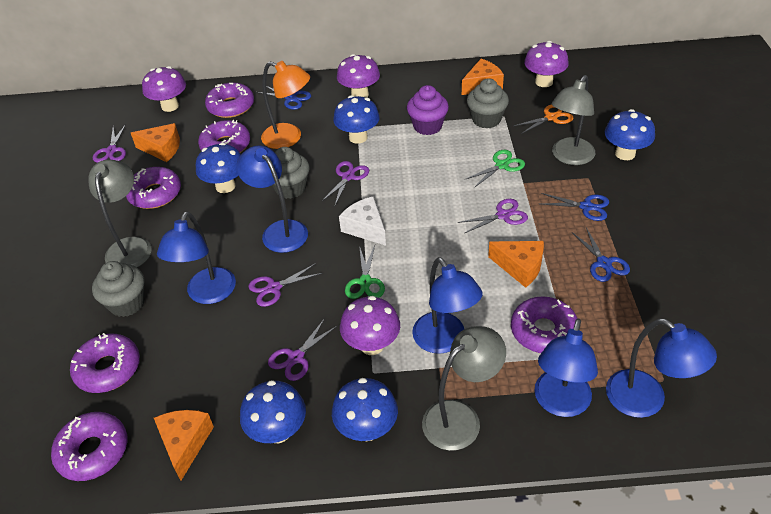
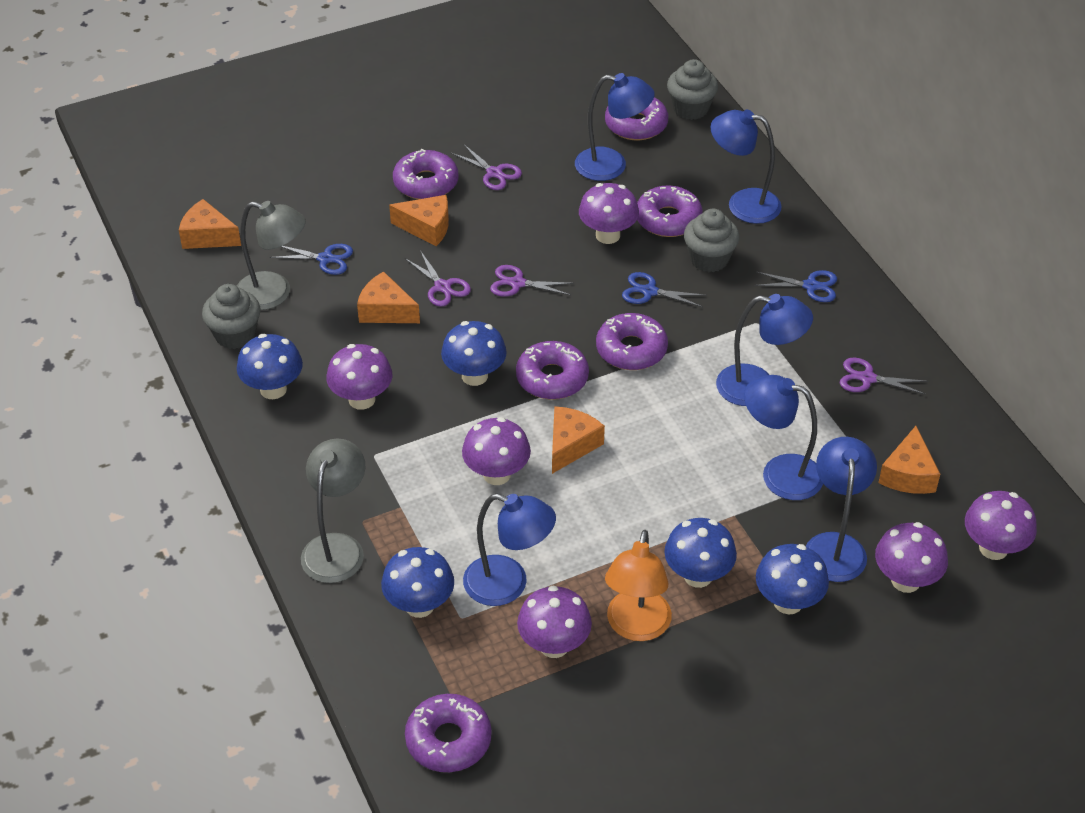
blue lamp: [157,212,236,304] [236,145,308,253] [412,257,483,354] [534,319,598,417] [606,318,717,418] = 5 -> [463,494,556,606] [575,73,655,181] [711,110,781,224] [716,294,813,406] [744,375,823,500] [806,437,877,582] = 6
green scissors: [345,245,385,299] [464,150,525,188] = 2 -> none = 0
grey lamp: [88,159,152,267] [422,326,506,451] [552,75,595,165] = 3 -> [237,201,306,310] [301,439,365,583] = 2
orange cheese: [131,123,180,162] [154,410,214,481] [462,59,504,95] [488,241,544,288] = 4 -> [179,199,241,249] [357,271,420,323] [389,195,449,246] [552,406,605,474] [878,426,940,494] = 5
orange scissors: [514,104,573,134] = 1 -> none = 0
purple cupcake: [407,85,449,135] = 1 -> none = 0
purple mushroom: [142,66,186,112] [337,54,380,98] [340,296,400,355] [524,41,569,87] = 4 -> [326,344,393,410] [462,417,531,485] [517,586,592,658] [579,183,639,244] [875,522,948,593] [965,491,1037,560] = 6
purple scissors: [93,124,126,163] [248,263,323,307] [268,318,338,381] [321,161,369,205] [457,199,528,233] = 5 -> [405,251,471,307] [451,144,522,190] [490,265,574,297] [840,358,928,395] = 4
white cheese: [339,197,386,246] = 1 -> none = 0

